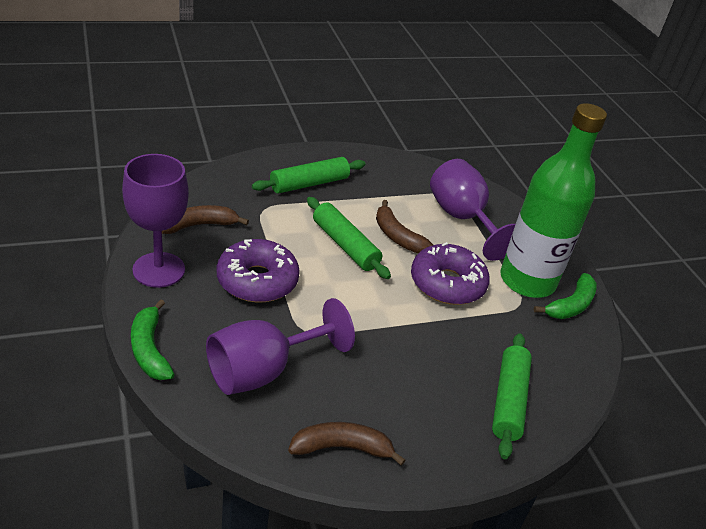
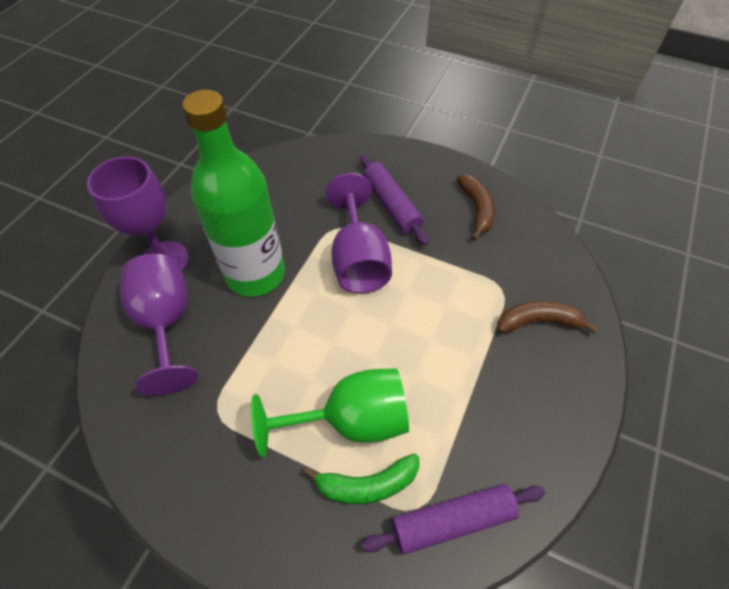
brown banana: [162,205,249,234] [288,422,406,466] [376,200,433,253] = 3 -> [456,175,495,241] [497,301,598,333] = 2
green banana: [131,299,175,380] [534,273,597,319] = 2 -> [303,454,419,504] = 1
green goblet: none = 0 -> [251,368,409,458] = 1
green rolling pin: [252,157,365,193] [307,197,391,279] [492,333,532,459] = 3 -> none = 0
purple donut: [217,239,300,302] [411,242,490,305] = 2 -> none = 0
purple rolling pin: none = 0 -> [360,155,429,246] [361,484,545,555] = 2

